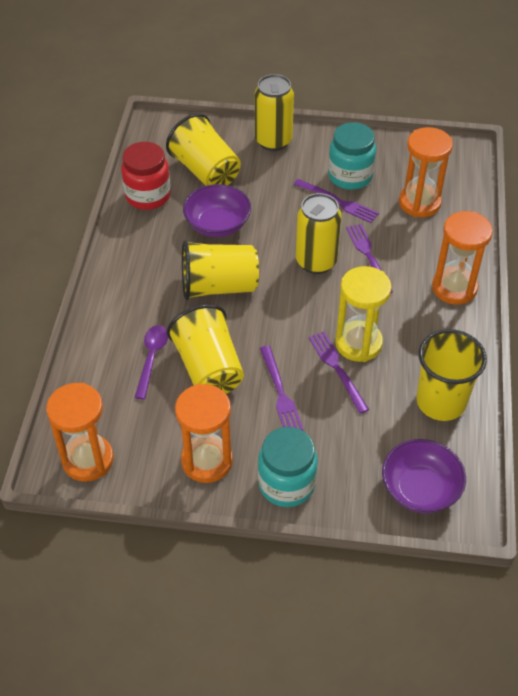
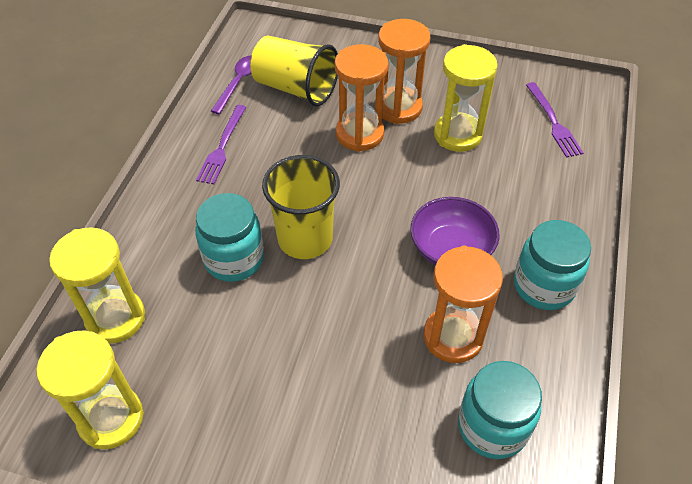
orange hourglass: [46,383,114,482] [175,384,233,483] [399,127,453,217] [432,211,493,305] = 4 -> [335,44,388,152] [378,19,430,124] [424,245,503,363] = 3
purple bowl: [183,184,251,237] [382,439,466,513] = 2 -> [410,197,500,265] = 1
purple fork: [260,345,304,431] [294,179,379,223] [308,331,369,414] [346,224,393,293] = 4 -> [196,105,246,184] [526,82,584,158] = 2
red jar: [121,142,171,210] = 1 -> none = 0
turquoise jar: [258,427,318,507] [328,122,376,190] = 2 -> [195,193,264,282] [458,361,542,459] [514,220,591,310] = 3
yellow can: [255,74,294,151] [296,193,342,274] = 2 -> none = 0
yellow cup: [166,113,241,186] [167,304,244,394] [182,240,259,300] [417,329,487,421] = 4 -> [250,35,338,106] [262,155,340,259] = 2
yellow hourglass: [335,266,392,362] = 1 -> [37,330,144,449] [49,227,145,344] [434,44,498,152] = 3

